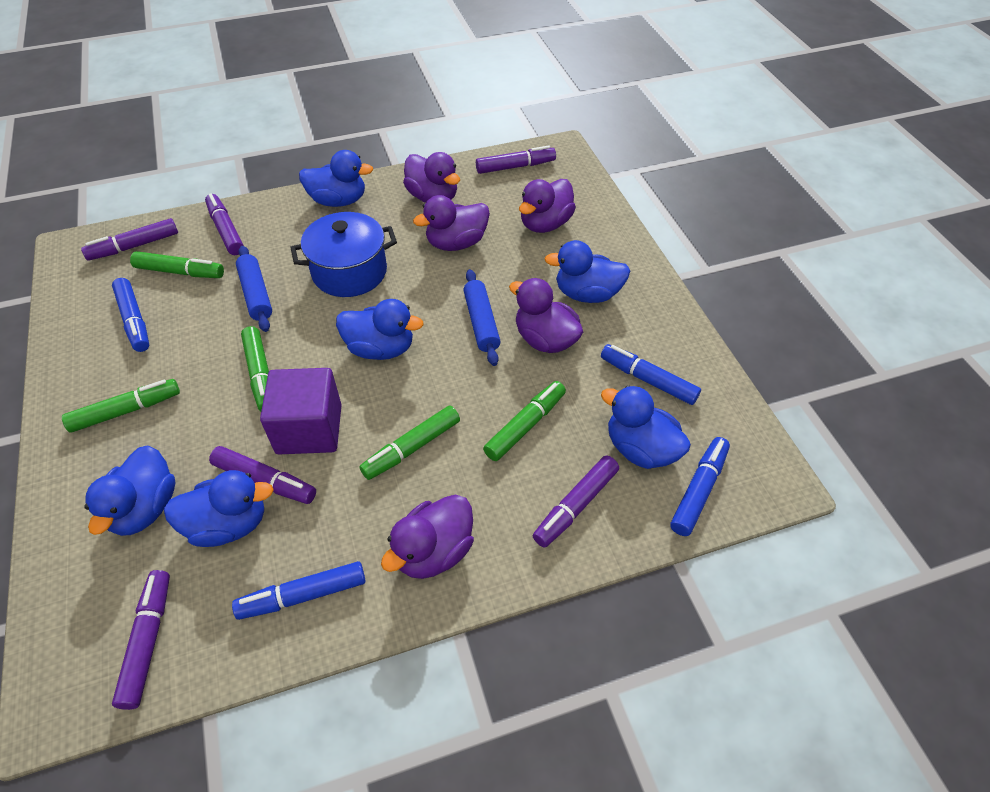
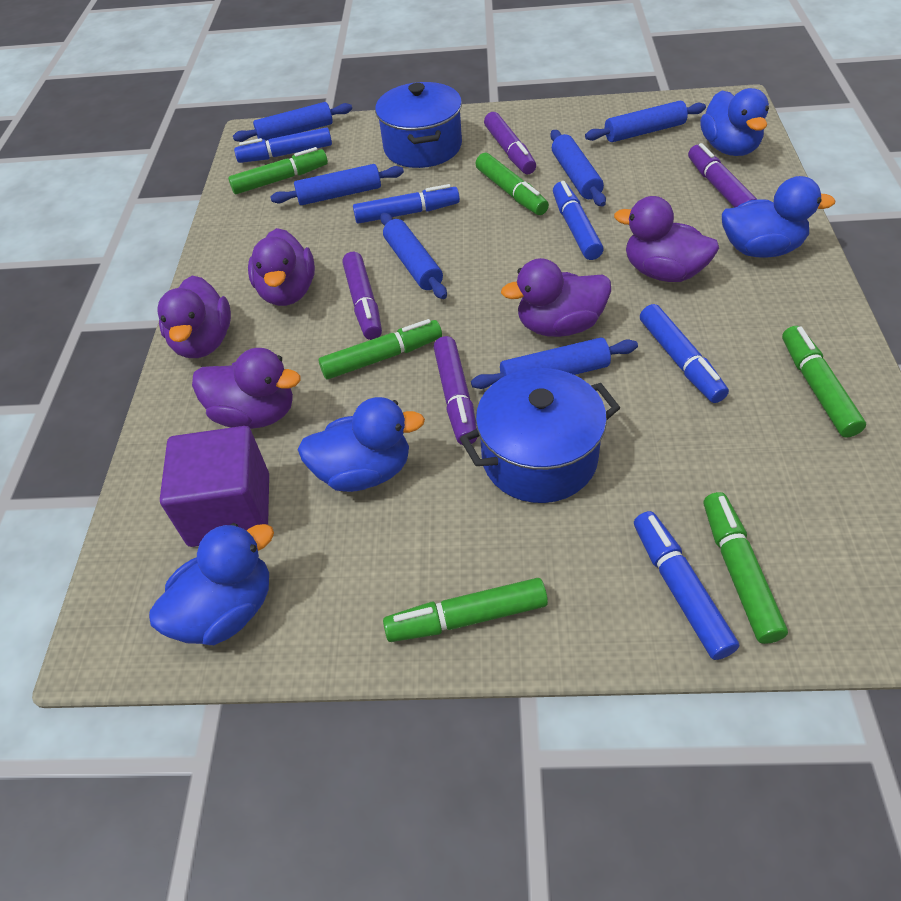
blue duck: [85,446,175,536] [164,470,274,547] [299,150,373,207] [336,299,424,360] [545,240,630,303] [601,385,691,469] = 6 -> [149,523,274,645] [298,397,425,492] [700,88,769,156] [722,176,835,258] = 4
blue marker: [112,278,149,352] [232,561,366,620] [601,344,701,405] [670,437,730,536] = 4 -> [234,127,332,163] [353,184,460,224] [553,181,603,260] [634,511,739,660] [640,304,729,403] = 5
blue pot: [290,212,397,297] = 1 -> [375,82,462,168] [460,368,620,503] = 2
blue rolling pin: [236,246,272,332] [463,269,501,366] = 2 -> [233,102,352,142] [270,164,404,205] [380,213,447,299] [471,337,638,389] [550,130,606,207] [585,101,706,142] = 6
green marker: [62,379,180,433] [130,251,224,278] [241,326,269,411] [359,405,460,480] [483,381,566,461] = 5 -> [228,147,328,194] [319,319,442,379] [383,578,548,642] [476,153,549,215] [704,492,788,644] [782,326,866,438] = 6
purple marker: [81,218,178,261] [112,570,170,710] [205,193,244,255] [209,446,316,504] [476,146,556,174] [533,455,619,547] = 6 -> [342,252,382,340] [433,336,477,445] [484,112,536,174] [688,143,757,207] = 4

